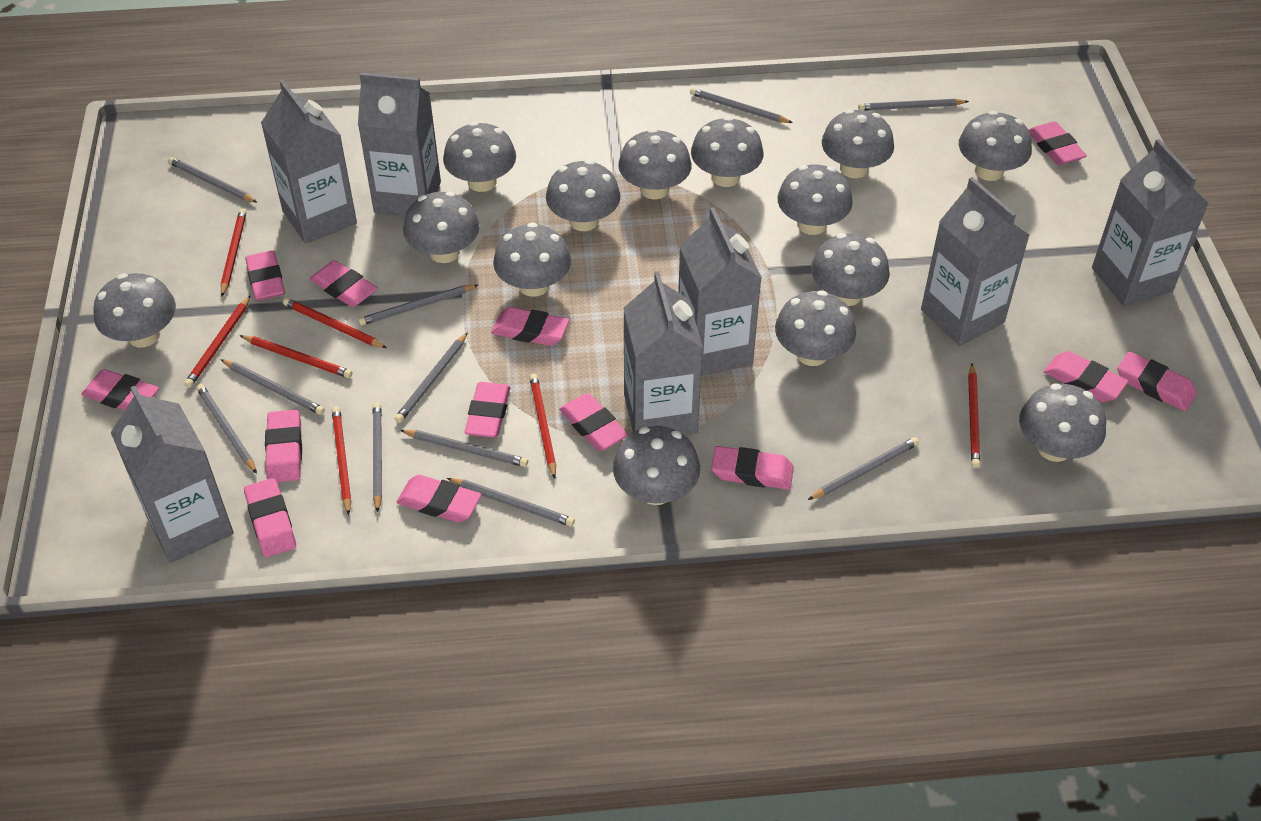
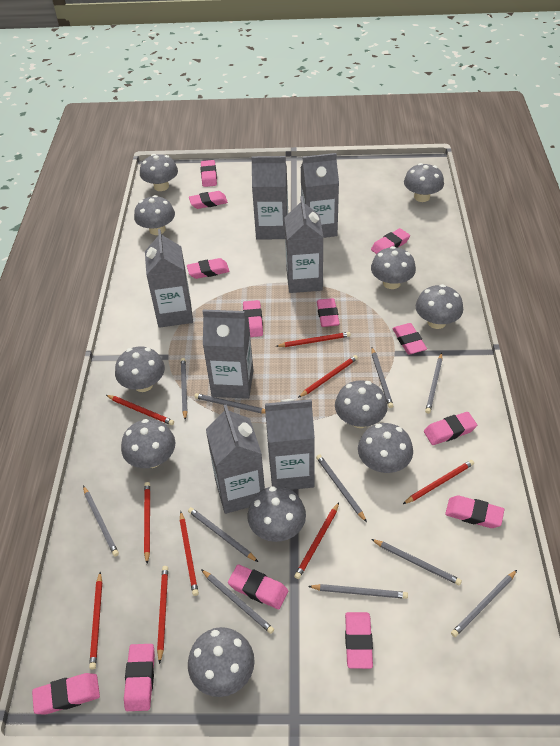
grey mushroom: [93,273,176,347] [403,191,480,263] [443,122,516,192] [493,223,571,297] [546,160,621,231] [613,426,700,505] [618,128,692,199] [691,116,764,187] [775,290,856,366] [777,165,853,235] [811,233,890,306] [822,109,894,178] [959,111,1032,181] [1019,384,1106,462] = 14 -> [115,346,165,392] [121,419,175,468] [134,195,175,235] [140,154,178,191] [188,627,255,697] [247,486,306,542] [335,380,388,428] [358,423,413,473] [371,246,416,289] [404,163,444,202] [416,284,463,329] = 11
red pencil: [184,295,251,388] [221,209,247,296] [239,335,352,378] [283,298,387,348] [332,407,351,516] [530,374,556,479] [968,364,980,468] = 7 -> [89,572,102,669] [106,395,174,425] [144,482,150,563] [157,566,168,664] [180,511,199,596] [276,332,351,347] [294,502,339,579] [298,355,358,398] [403,460,474,504] = 9

